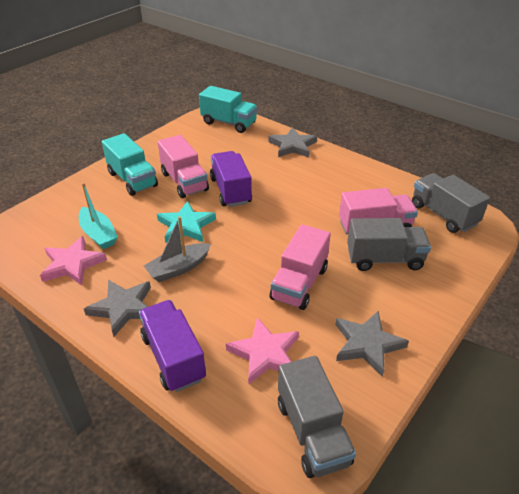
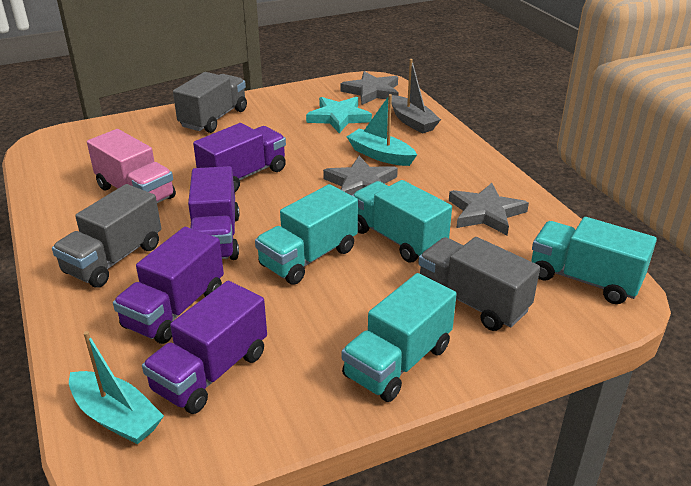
pink star: [40,236,107,286] [226,317,299,385] = 2 -> none = 0
pink truck: [158,135,209,198] [270,224,331,310] [339,188,418,234] = 3 -> [87,129,176,203] = 1
purple truck: [139,300,206,392] [210,151,252,207] = 2 -> [113,227,224,344] [142,281,267,414] [188,166,240,260] [193,123,286,192] = 4
turquoise boat: [79,183,118,249] = 1 -> [69,331,164,444] [347,94,417,166] = 2
turquoise truck: [102,133,158,196] [199,86,257,133] = 2 -> [255,184,358,285] [342,273,457,402] [352,180,452,263] [532,217,657,304] = 4

